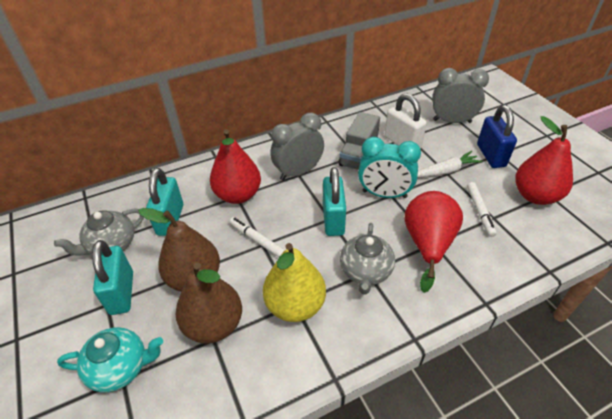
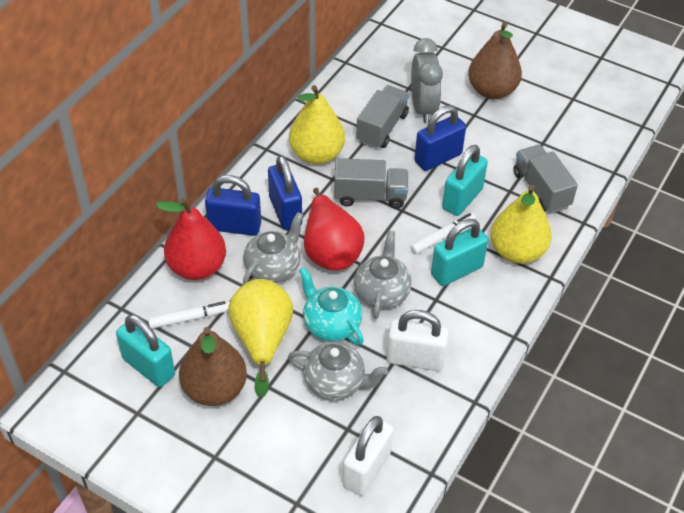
blue padlock: [477,105,517,168] = 1 -> [205,175,261,236] [268,156,302,230] [414,105,466,171] = 3
grey clock: [270,113,324,180] [432,68,489,123] = 2 -> [411,38,443,123] = 1
grey teapot: [54,208,144,256] [340,223,395,295] = 2 -> [243,212,303,284] [288,342,388,400] [354,230,412,319] = 3
grey truck: [338,112,380,170] = 1 -> [334,158,408,209] [356,85,409,149] [514,145,578,213] = 3
red pear: [210,129,261,204] [405,191,463,293] [515,116,573,205] = 3 -> [156,198,226,280] [304,188,364,271] = 2
turquoise clock: [358,137,421,198] = 1 -> none = 0
white carrot: [417,151,483,177] = 1 -> none = 0
white padlock: [384,93,427,149] = 1 -> [343,416,393,496] [387,310,449,371] = 2
yellow pear: [263,243,326,322] = 1 -> [228,279,293,397] [289,85,345,164] [490,185,552,264] = 3

